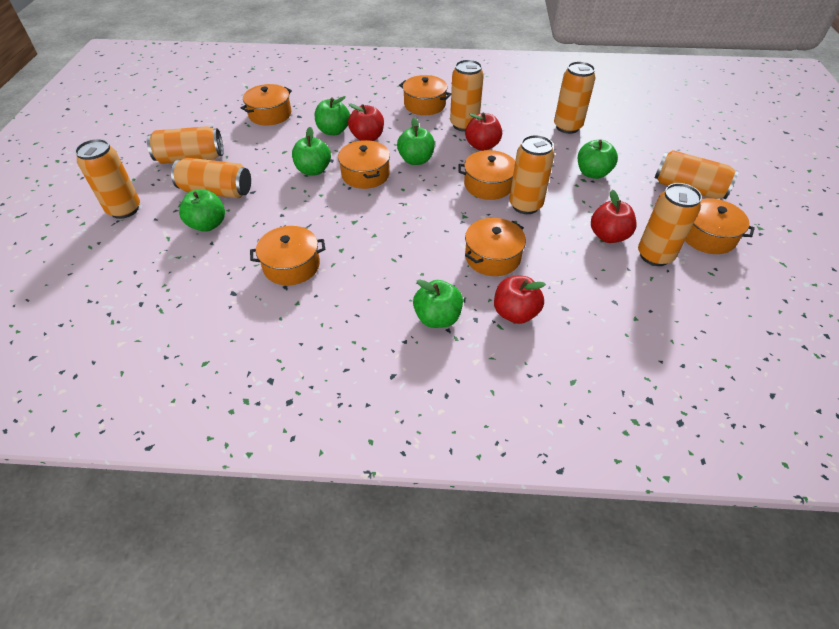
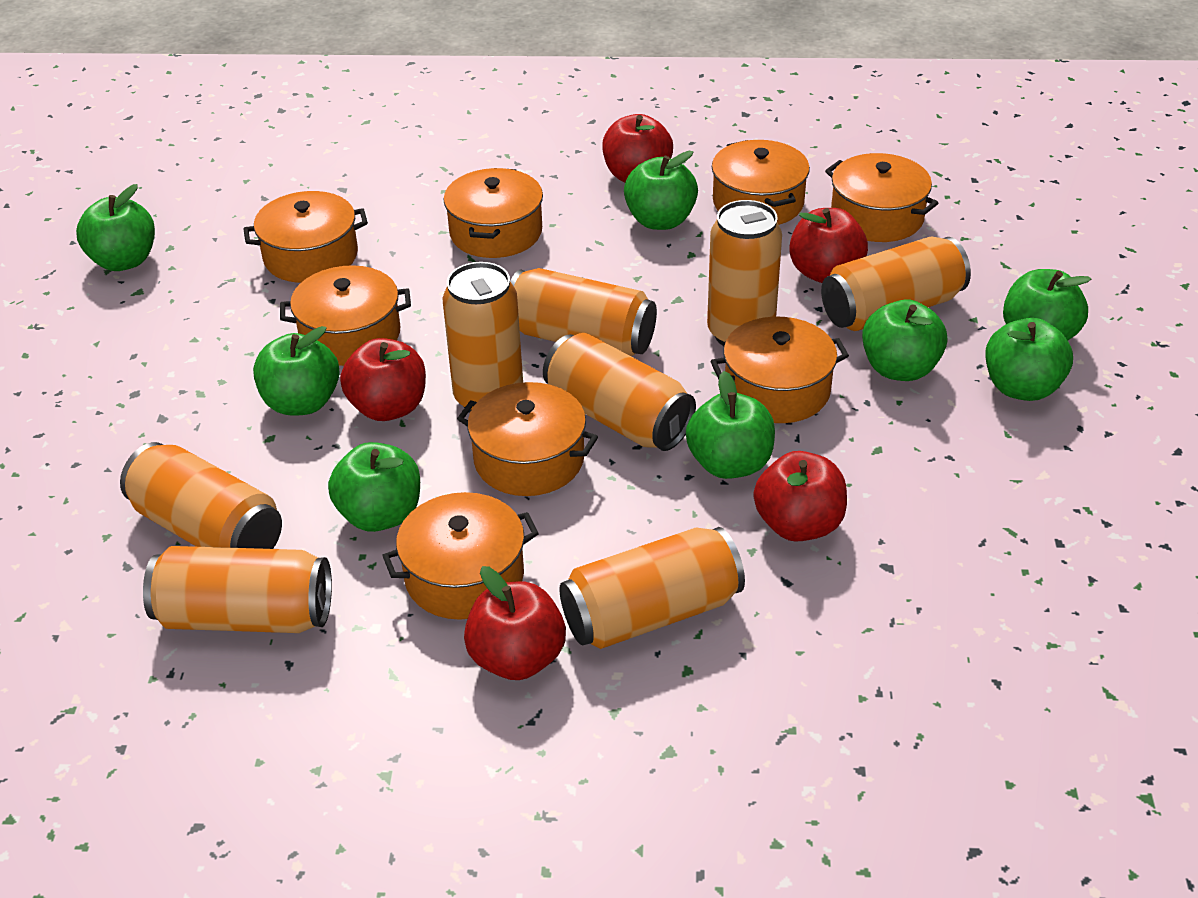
green apple: [179,189,225,232] [292,127,331,175] [315,96,350,135] [397,117,435,165] [413,279,463,328] [578,139,618,179] = 6 -> [76,184,155,271] [253,326,340,416] [328,442,420,532] [624,151,698,230] [686,371,775,479] [862,300,947,381] [985,318,1073,401] [1003,269,1091,340] = 8
orange pot: [241,84,292,125] [250,226,325,285] [338,140,390,189] [399,75,451,115] [459,150,515,200] [465,218,526,276] [685,198,755,254] = 7 -> [243,191,368,283] [280,265,411,366] [382,492,539,620] [443,168,543,258] [457,382,598,496] [711,317,849,423] [712,140,810,225] [825,153,938,242] = 8
red apple: [348,103,384,141] [465,112,502,151] [494,276,546,324] [591,190,637,243] = 4 -> [340,338,426,421] [464,566,566,680] [602,114,673,182] [754,451,847,542] [789,208,868,283] = 5

